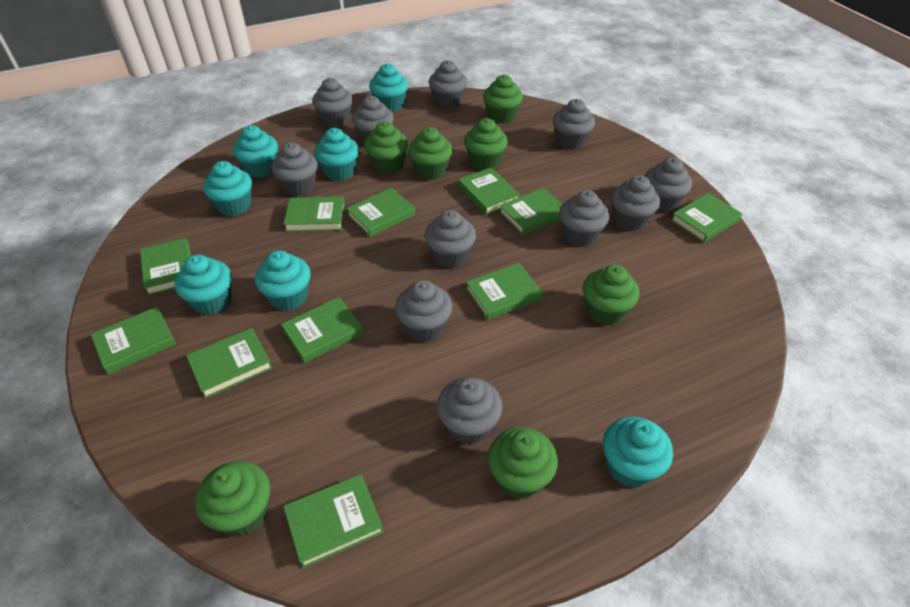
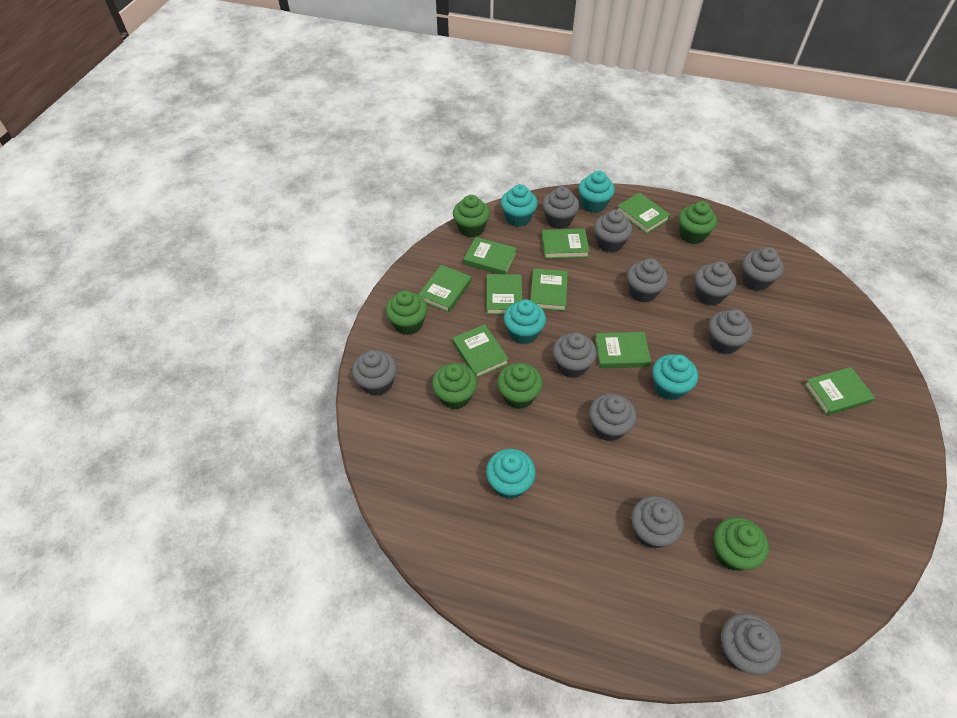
green book: [91,307,176,375] [140,238,191,295] [186,328,272,399] [281,297,364,363] [283,474,384,568] [284,197,345,232] [346,188,415,237] [458,167,520,215] [466,263,543,320] [499,188,563,235] [671,193,742,243] = 11 -> [418,265,471,313] [452,324,509,378] [463,237,517,274] [486,274,523,315] [530,268,568,311] [541,229,590,259] [595,332,651,368] [617,192,670,234] [804,367,875,416] = 9
green cupcake: [195,461,270,536] [364,121,408,174] [408,127,453,180] [464,118,508,170] [483,74,523,124] [488,427,558,499] [583,264,640,325] = 7 -> [386,290,428,335] [432,363,477,410] [453,195,490,237] [497,363,543,409] [679,201,717,244] [714,517,769,571] = 6
turquoise cupcake: [175,255,232,315] [203,161,252,216] [233,125,278,178] [255,250,311,311] [314,128,359,181] [369,63,408,112] [603,417,673,487] = 7 -> [486,449,536,499] [501,184,538,227] [504,299,546,344] [578,171,615,213] [652,354,698,400] = 5

